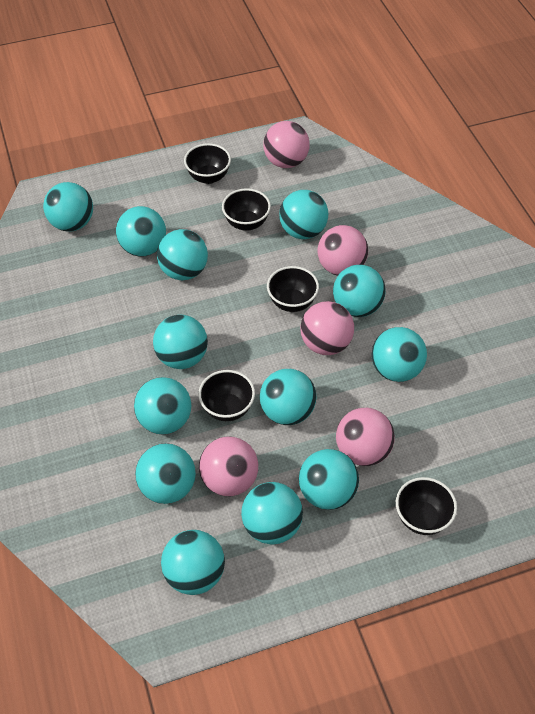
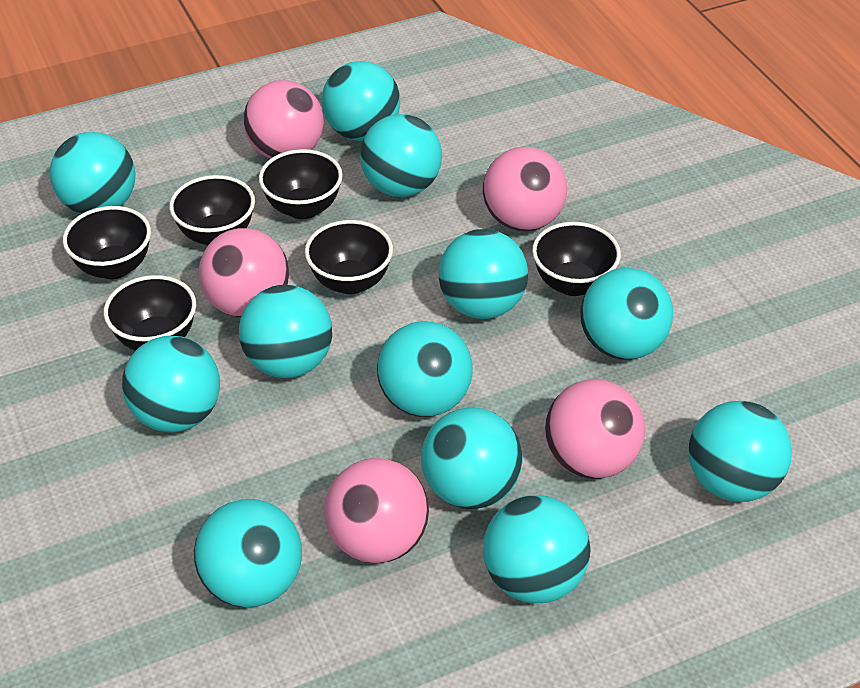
black bowl: [184,143,231,184] [198,370,255,421] [222,188,271,231] [267,266,319,312] [396,477,457,535] = 5 -> [63,206,151,279] [104,275,196,351] [169,175,255,245] [259,149,343,219] [305,220,393,294] [532,222,621,296] = 6
turquoise ball: [43,182,93,232] [116,206,166,257] [134,377,191,435] [135,443,196,504] [153,315,208,369] [157,229,208,280] [161,530,225,595] [241,482,303,544] [260,369,317,425] [279,190,328,239] [299,449,359,510] [333,265,386,317] [372,327,427,382] = 13 -> [50,132,135,214] [122,336,220,432] [194,499,302,607] [239,285,332,378] [322,61,400,141] [360,114,442,197] [377,321,473,417] [421,408,523,509] [439,229,528,319] [483,495,591,603] [580,268,673,360] [688,401,792,502] = 12

